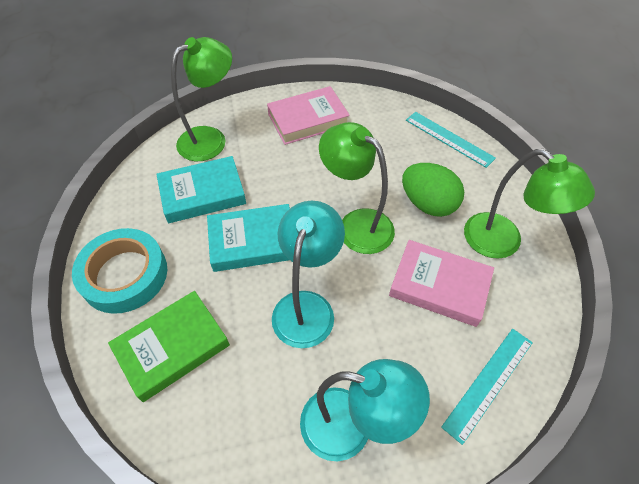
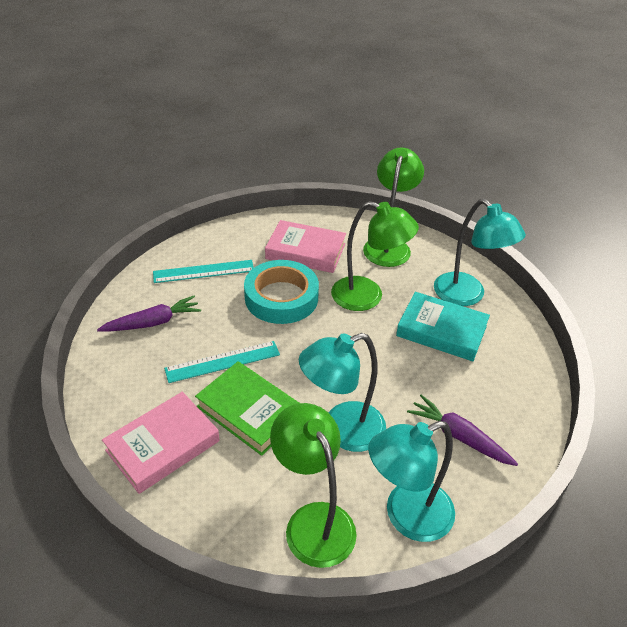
green egg: [402,163,464,217] = 1 -> none = 0
purple carrot: none = 0 -> [97,296,201,332] [407,395,518,466] = 2
turquoise book: [156,156,246,223] [207,204,290,272] = 2 -> [396,292,490,361] = 1
turquoise lamp: [272,201,345,348] [300,359,430,462] = 2 -> [299,333,386,452] [369,421,455,542] [434,199,526,306] = 3

